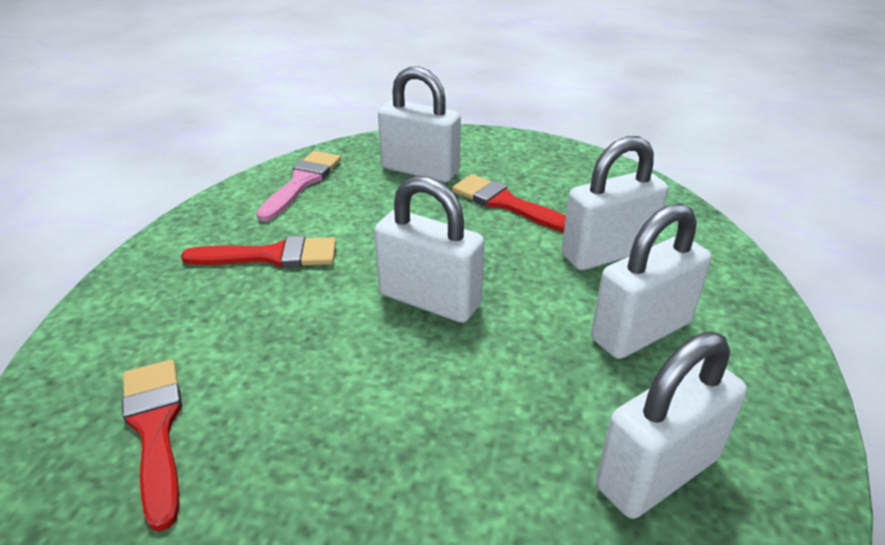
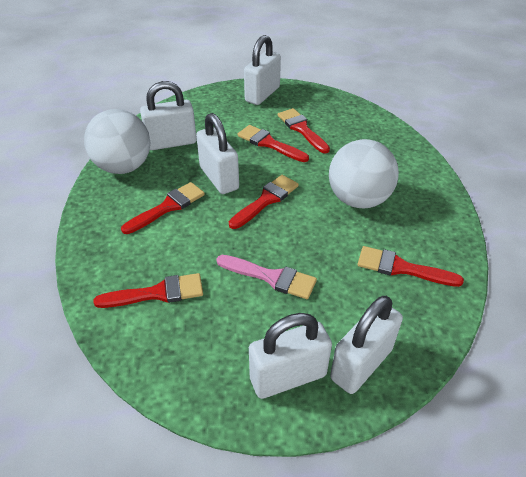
red brush: [122,359,182,532] [181,236,336,268] [452,174,566,232] = 3 -> [93,273,203,308] [121,182,205,234] [229,175,299,229] [237,125,309,162] [278,108,330,153] [357,246,464,287] = 6
white ball: none = 0 -> [84,109,151,174] [329,139,399,208] = 2

